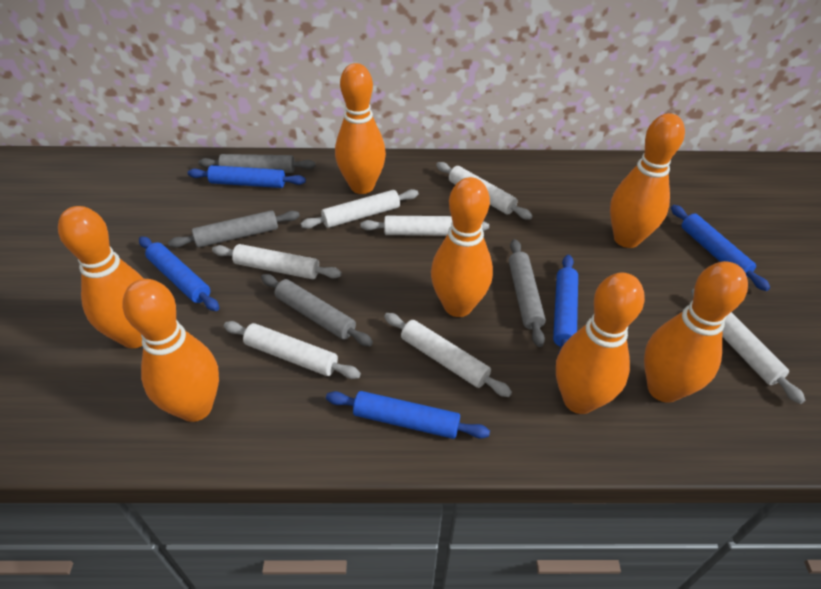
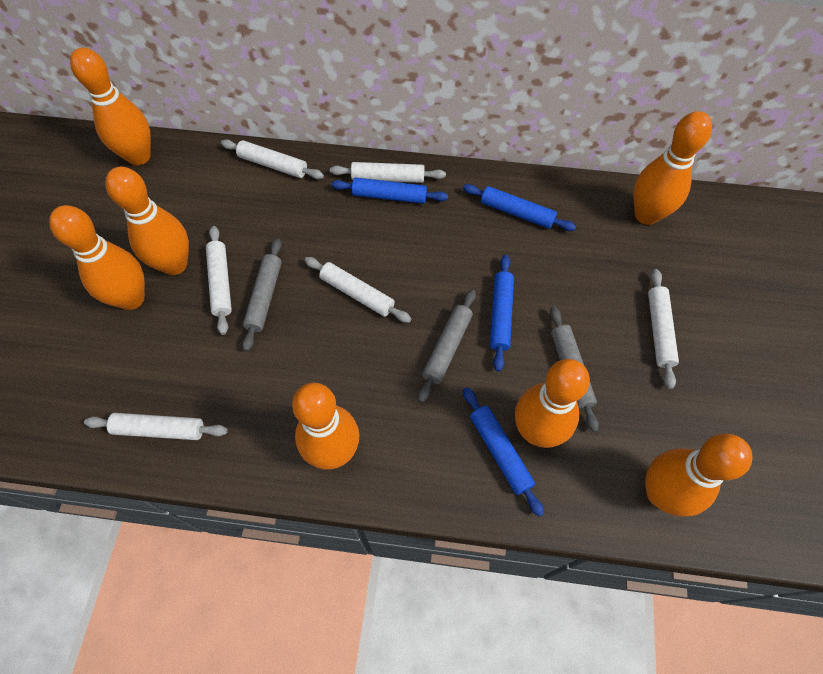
blue rolling pin: [139,236,219,311] [188,165,306,188] [326,391,490,439] [553,255,578,354] [671,205,770,291] = 5 -> [331,178,448,204] [463,184,576,231] [463,387,544,517] [490,255,514,371] = 4
grey rolling pin: [168,210,300,248] [198,154,315,173] [261,274,373,346] [509,239,546,347] = 4 -> [242,239,282,352] [418,289,476,403] [550,306,599,432] = 3
white rolling pin: [212,244,342,279] [224,321,361,379] [300,189,419,229] [360,216,489,236] [384,313,512,397] [436,162,532,220] [691,289,805,404] = 7 -> [84,413,228,440] [206,226,232,335] [221,139,324,179] [304,257,411,323] [330,162,446,183] [648,269,679,389] = 6

